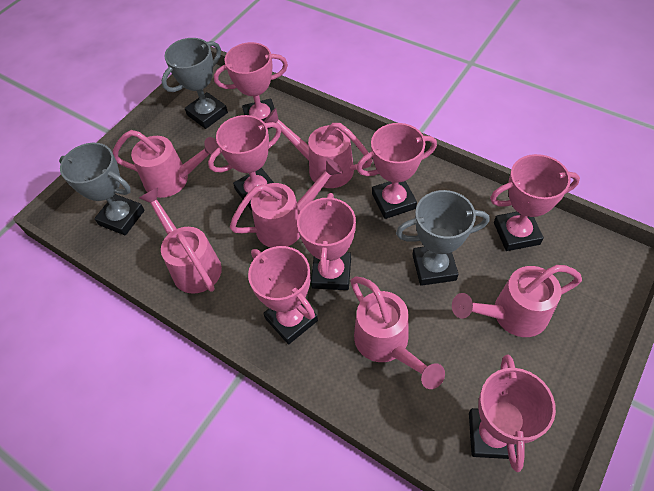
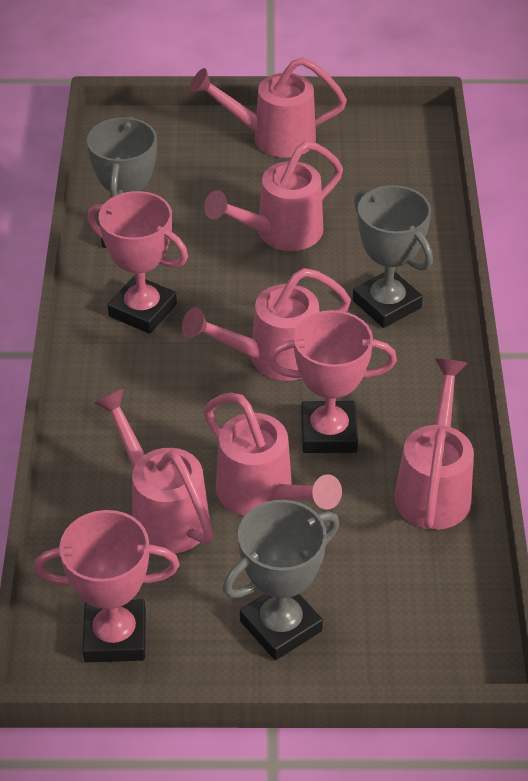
pink trophy: [208,115,281,210] [214,42,288,129] [248,246,318,344] [297,193,356,290] [357,123,437,219] [469,355,556,472] [490,154,580,251] = 7 -> [34,510,179,662] [87,191,188,334] [268,310,397,453] = 3

